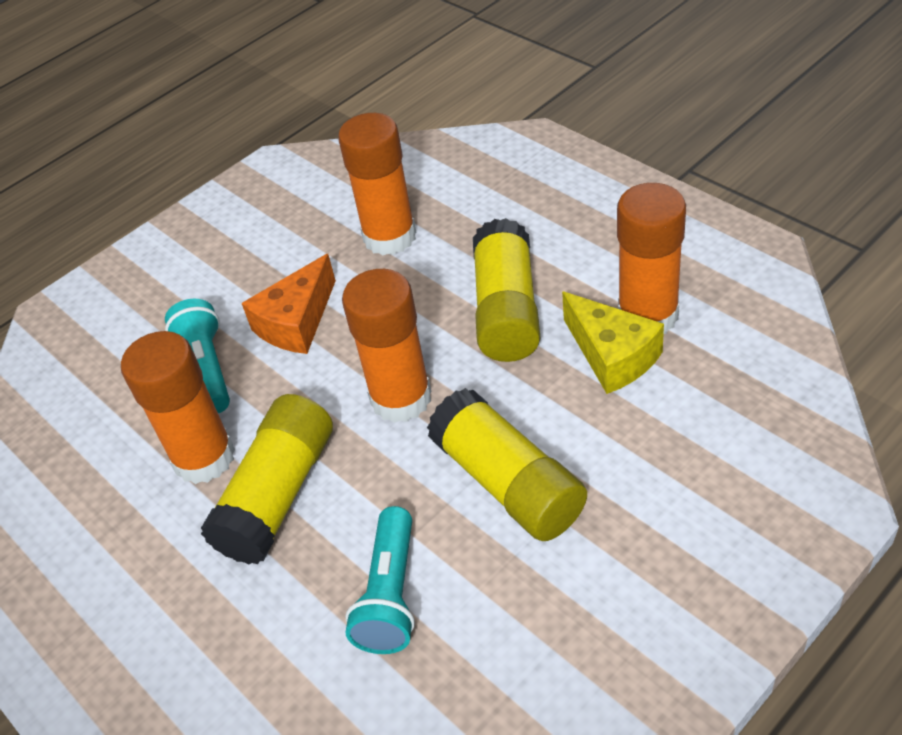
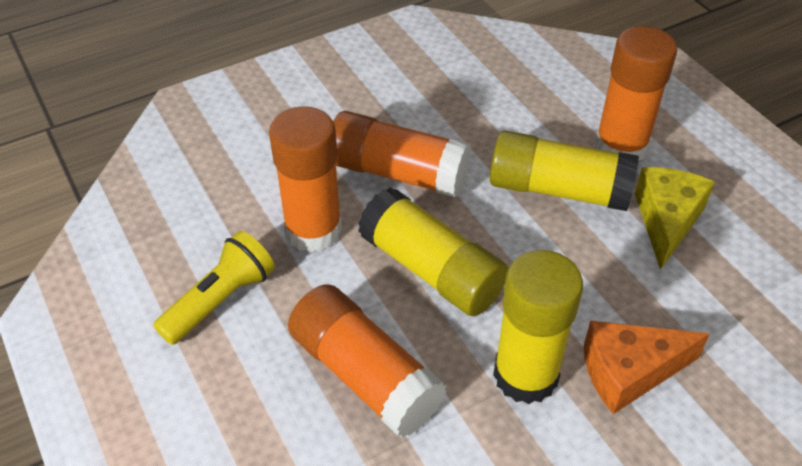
turquoise flashlight: [165,299,230,413] [345,506,415,654] = 2 -> none = 0
yellow flashlight: none = 0 -> [153,231,275,345] = 1

